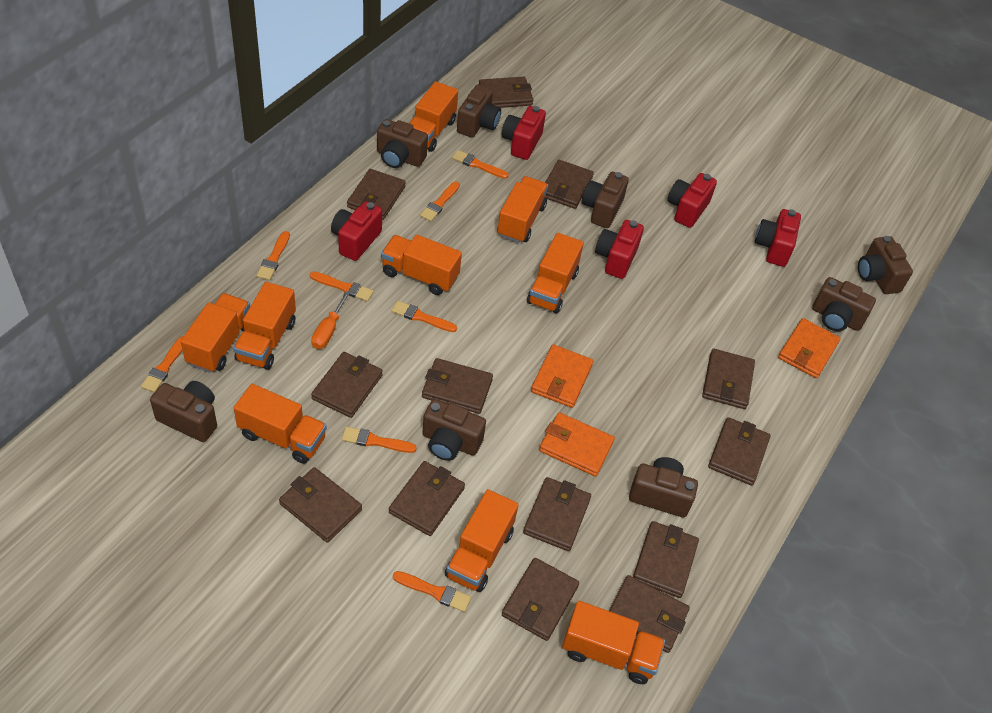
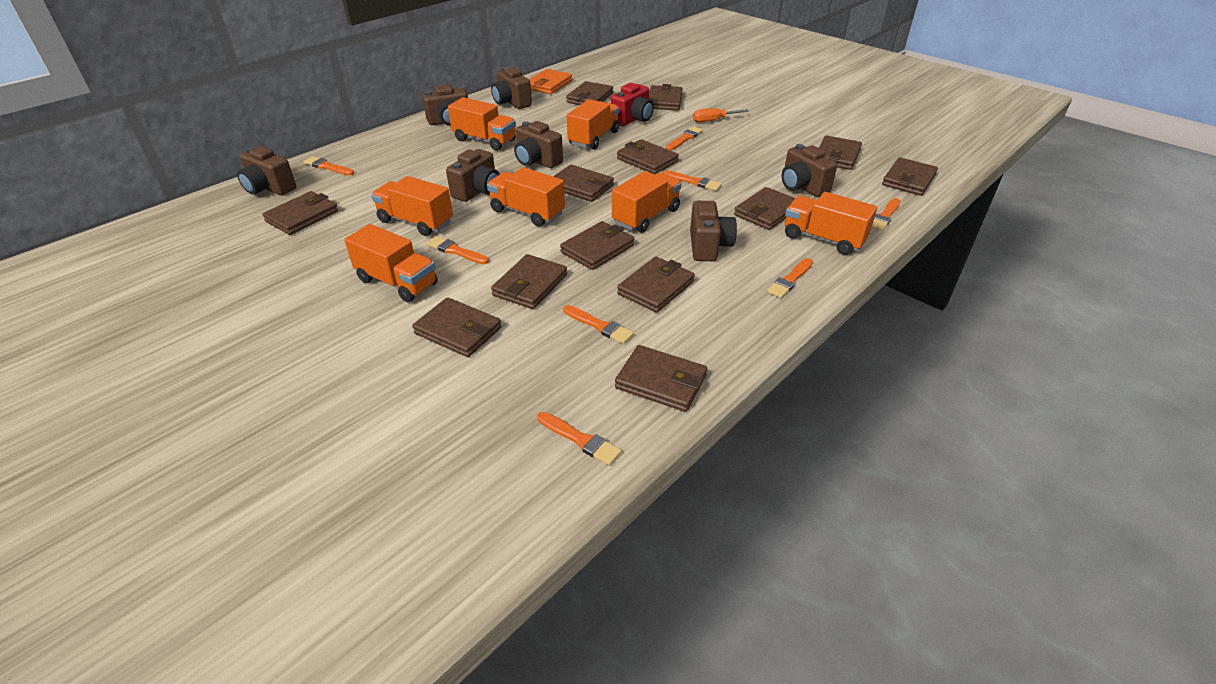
brown camera: [150,381,217,442] [377,119,428,168] [422,399,486,461] [457,84,501,138] [582,172,629,228] [629,457,698,518] [812,277,876,331] [858,236,913,294] = 8 -> [237,146,296,195] [422,84,468,126] [446,149,499,202] [491,67,532,109] [514,121,563,168] [690,201,737,261] [781,144,837,197] = 7
orange truck: [181,293,250,373] [233,282,296,370] [234,384,327,464] [381,235,462,295] [409,81,458,152] [445,489,519,592] [497,176,548,243] [527,233,584,314] [562,601,665,684] = 9 -> [344,224,438,302] [371,176,453,236] [448,97,516,151] [487,167,565,227] [567,99,619,150] [612,171,681,233] [785,192,877,255] = 7
orange wallet: [531,345,593,408] [539,412,615,476] [778,318,841,378] = 3 -> [529,69,572,94] = 1
red camera: [331,201,382,261] [502,106,546,160] [595,220,644,279] [667,173,717,228] [755,209,801,267] = 5 -> [611,83,654,126] = 1

